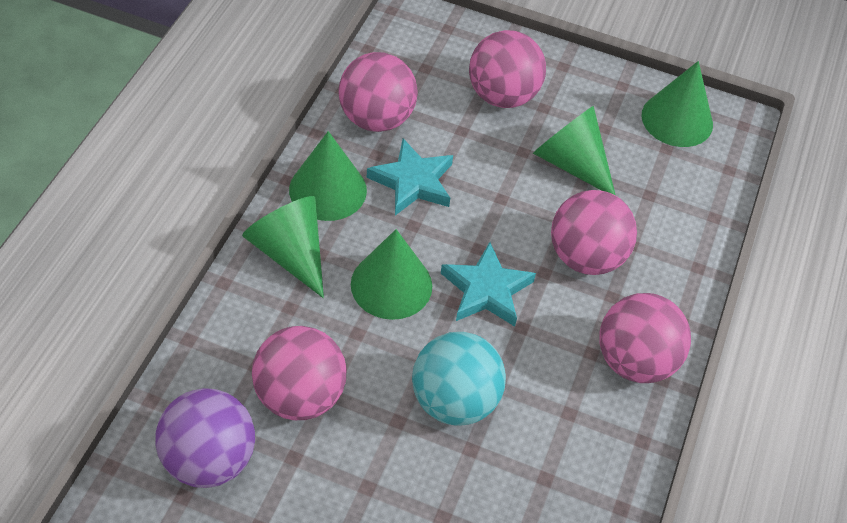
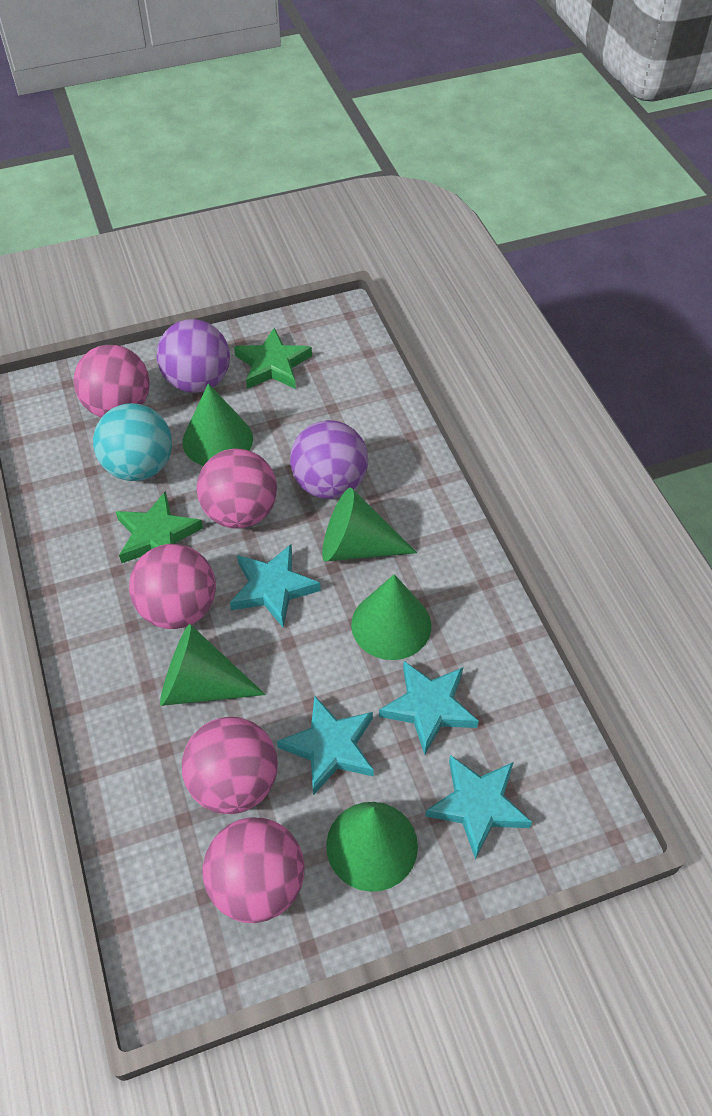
green star: none = 0 -> [116,491,203,563] [234,328,312,389] = 2
purple ball: [155,388,255,488] = 1 -> [157,319,230,393] [290,420,368,499] = 2
turquoise star: [367,139,453,215] [441,242,536,326] = 2 -> [230,544,321,627] [277,695,374,795] [379,661,479,755] [425,755,532,859] = 4

